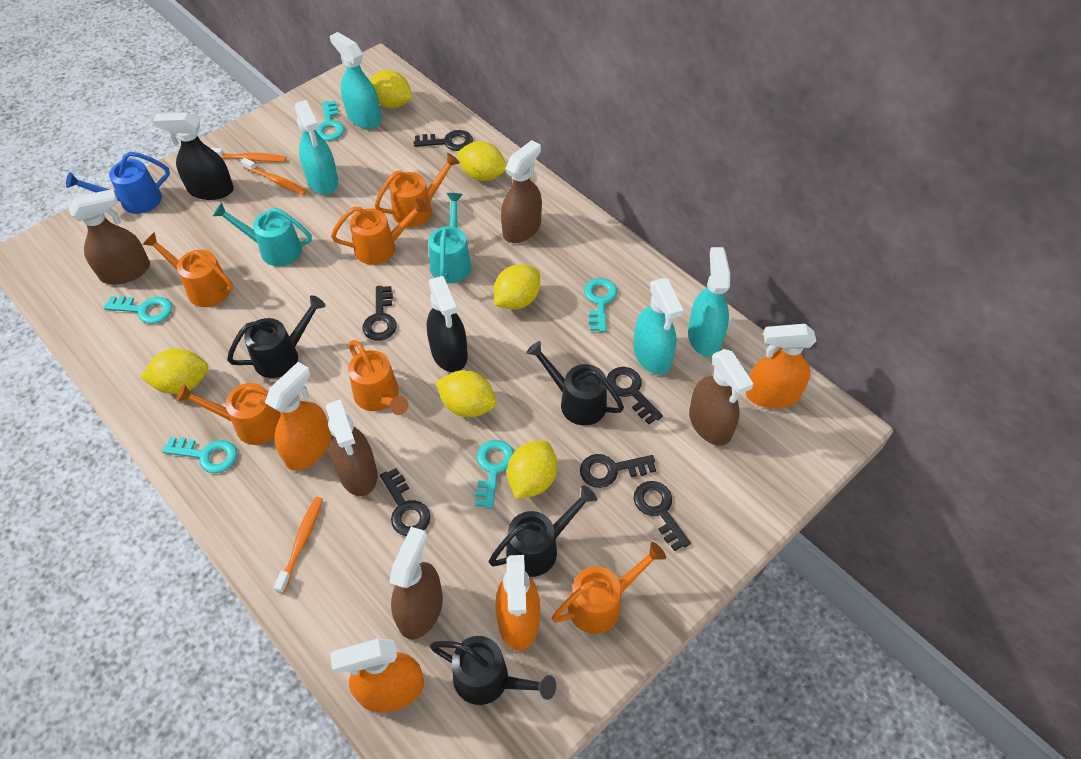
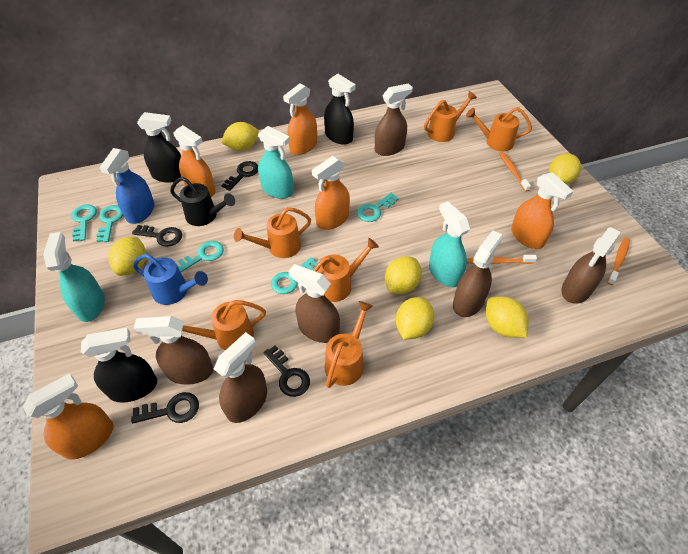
black key: [363,286,397,341] [380,468,430,536] [413,130,473,151] [580,454,656,488] [606,367,663,424] [634,481,691,551] = 6 -> [131,392,199,423] [132,225,182,247] [221,161,258,191] [263,345,310,397] = 4
black spray bottle: [153,113,234,200] [427,276,468,372] = 2 -> [81,328,157,403] [137,112,181,183] [324,74,356,145] = 3
black watering can: [227,295,326,378] [430,636,556,705] [489,485,597,577] [526,341,624,426] = 4 -> [170,177,235,226] = 1
blue spray bottle: none = 0 -> [99,148,155,224] = 1
brown spray bottle: [69,189,150,284] [326,399,378,496] [389,527,443,639] [501,140,542,243] [689,349,754,446] = 5 -> [133,316,213,385] [214,332,267,423] [288,264,340,343] [375,83,413,156] [453,230,503,317] [561,227,621,304] = 6
orange spray bottle: [265,362,331,471] [330,639,424,712] [495,555,540,651] [746,324,816,409] = 4 -> [23,373,113,460] [173,125,216,197] [283,83,317,155] [312,156,350,230] [511,172,574,249] = 5
turquoise spray bottle: [294,100,338,194] [330,32,381,129] [633,278,683,375] [688,247,730,357] = 4 -> [43,232,105,322] [258,126,294,199] [429,201,470,287] = 3
turquoise watering can: [213,202,312,266] [429,193,471,283] = 2 -> none = 0

